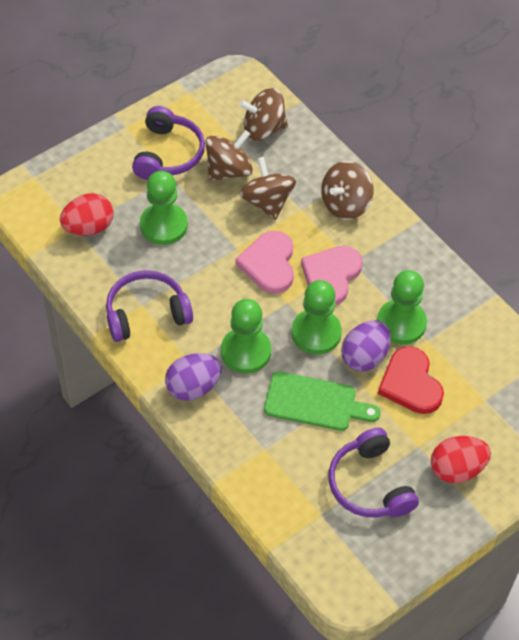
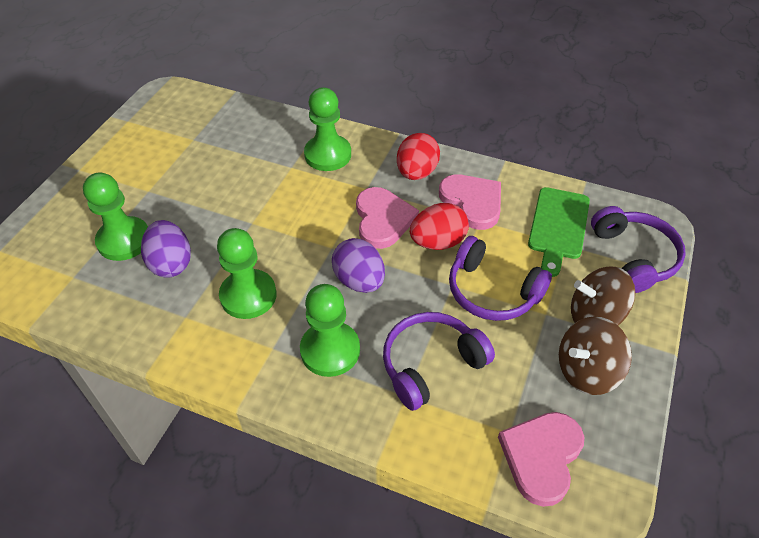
brown spinning top: [205,130,253,181] [239,88,288,141] [239,157,296,220] [321,161,374,220] = 4 -> [559,316,632,395] [571,267,635,326] = 2
pink heart: [235,231,294,294] [301,246,363,306] = 2 -> [356,187,419,249] [439,175,501,230] [498,412,584,507] = 3
red heart: [378,346,444,414] = 1 -> none = 0

